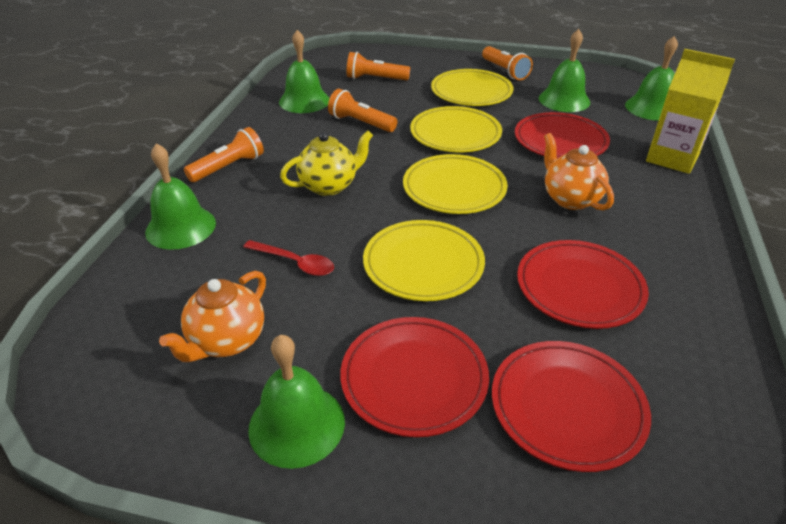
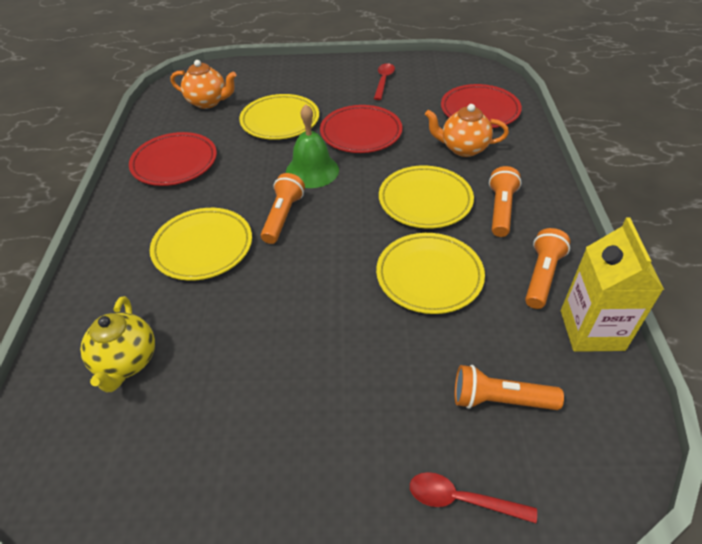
green bell: [145,143,216,250] [248,334,345,469] [279,30,330,113] [539,29,590,112] [625,36,678,121] = 5 -> [286,105,339,188] = 1
red plate: [340,317,489,437] [492,341,651,472] [515,112,610,159] [517,240,649,329] = 4 -> [129,132,217,186] [320,105,402,153] [441,84,522,128] = 3
red spoon: [243,240,334,276] = 1 -> [374,63,395,100] [410,472,537,523] = 2

